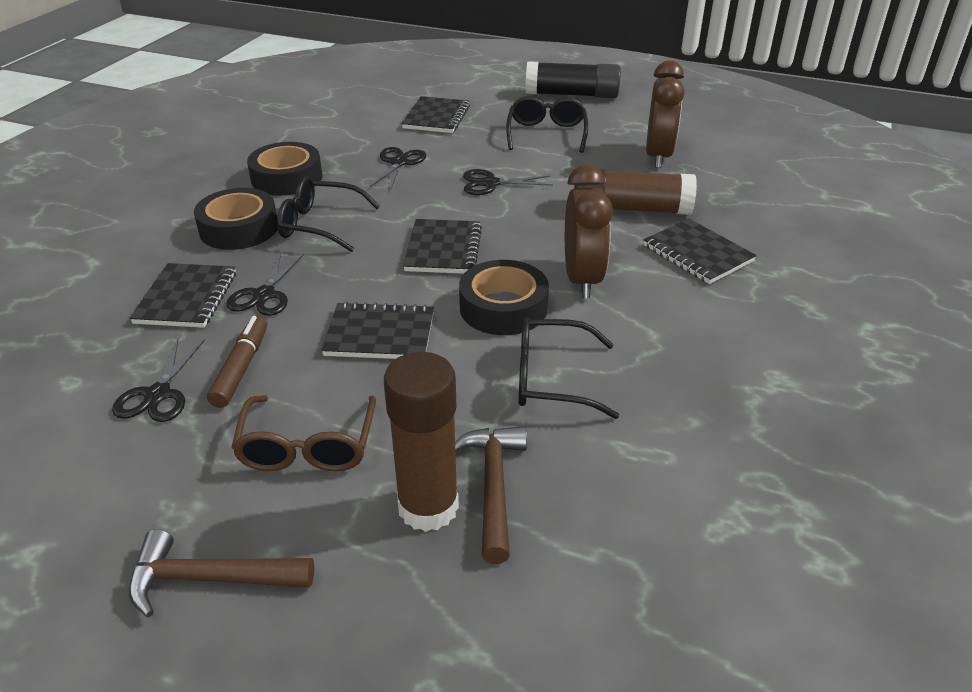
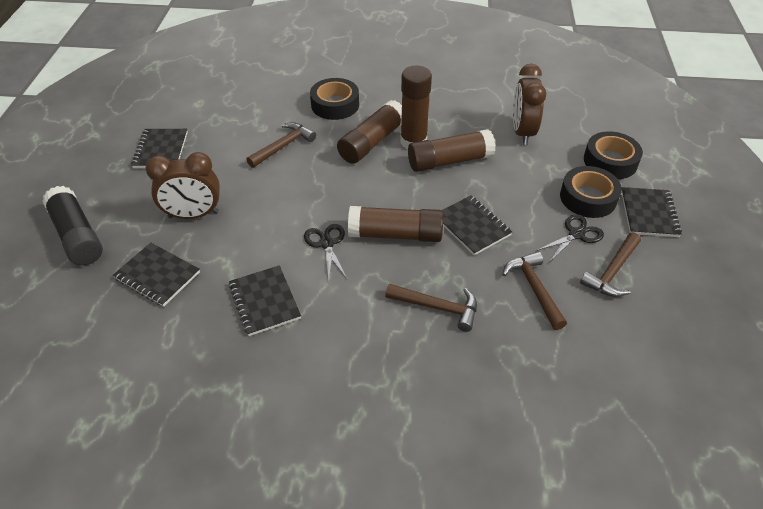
black glasses: [277,176,380,252] [506,96,588,153] [519,317,619,419] = 3 -> none = 0
black scissors: [112,339,205,422] [226,253,304,316] [369,147,426,191] [463,169,553,195] = 4 -> [304,224,348,280] [536,214,604,262] = 2
brown glasses: [231,395,376,471] = 1 -> none = 0
brown glue stick: [384,352,459,532] [574,169,697,215] = 2 -> [337,100,402,164] [348,206,443,242] [400,66,432,149] [408,129,495,172] = 4
brown hammer: [129,529,314,617] [455,426,527,564] = 2 -> [246,122,316,168] [385,284,477,332] [502,252,567,330] [580,233,641,297] = 4
brown marker: [207,316,267,408] = 1 -> none = 0

